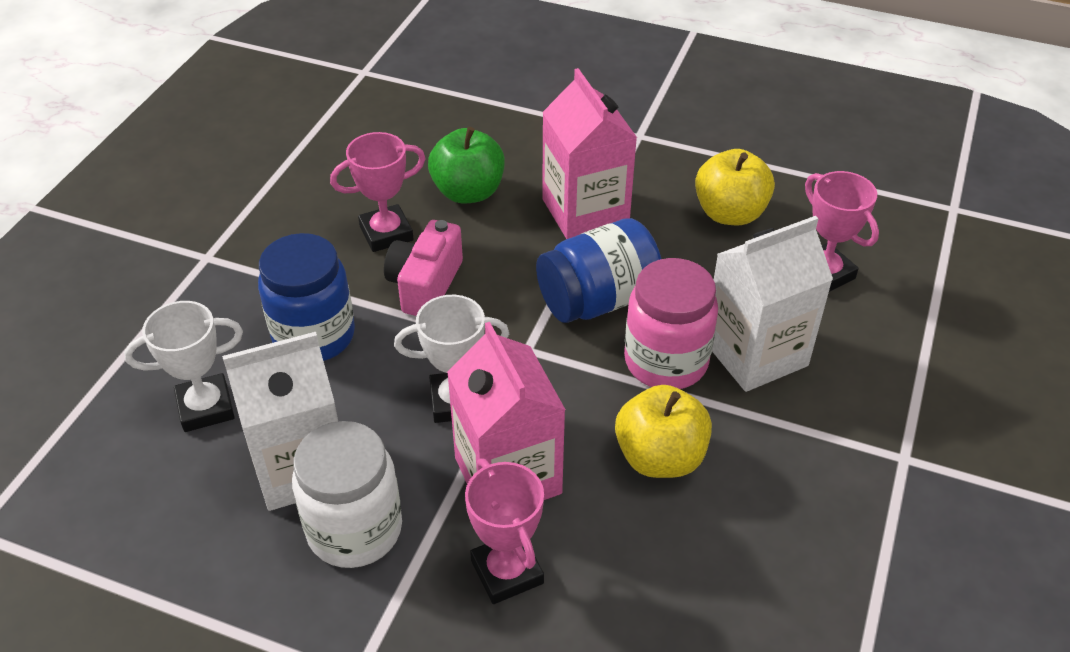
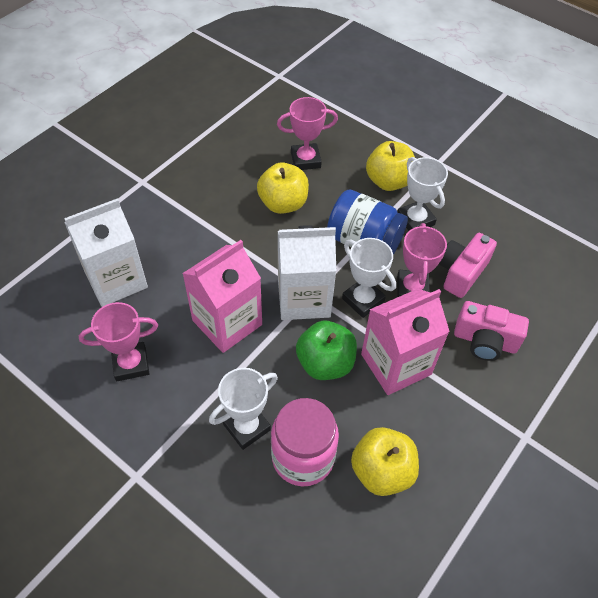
blue jar: [258,233,355,361] [536,218,661,323] = 2 -> [327,190,408,255] = 1
pink camera: [384,220,463,316] = 1 -> [439,233,497,298] [454,301,529,361] = 2
white jar: [292,421,402,568] = 1 -> none = 0
white trophy: [124,301,243,432] [394,295,509,423] = 2 -> [209,368,278,450] [342,238,396,318] [398,157,448,231] = 3
yellow apple: [615,385,712,478] [695,149,775,225] = 2 -> [257,162,309,214] [351,427,419,496] [366,141,415,191] = 3

